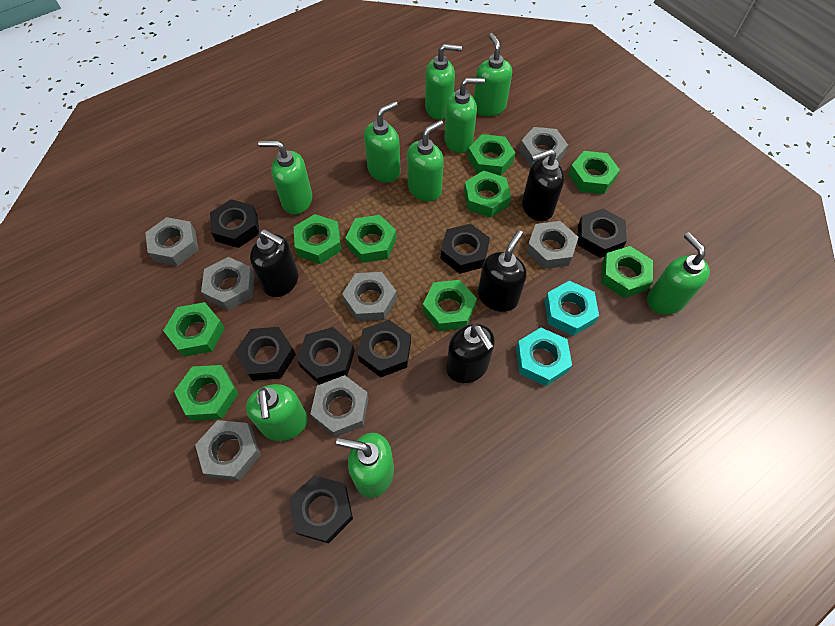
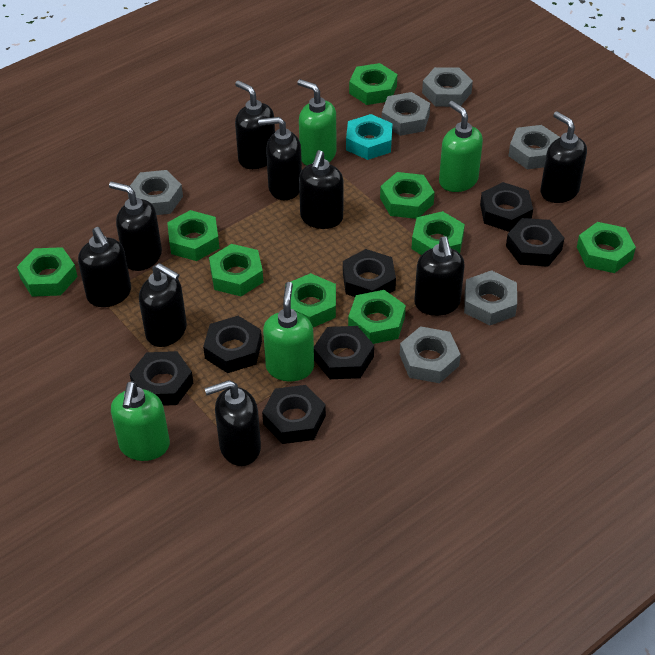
black soap dispenser: [250,229,298,297] [446,324,495,383] [478,230,527,312] [522,149,564,221] = 4 -> [78,227,131,307] [109,181,162,271] [139,263,187,347] [204,380,261,466] [235,80,275,169] [258,117,302,200] [299,150,343,229] [414,236,465,316] [540,111,587,203] = 9
green soap dispenser: [246,384,308,441] [258,140,312,215] [336,433,394,498] [364,101,401,183] [407,120,444,202] [425,44,462,120] [444,78,485,153] [474,33,512,116] [647,232,710,315] = 9 -> [111,381,170,461] [263,282,314,381] [297,79,336,166] [439,101,483,192] = 4
grey nut: [145,217,199,266] [195,420,261,481] [201,257,254,310] [310,375,369,437] [342,272,397,322] [519,127,568,166] [526,221,578,269] = 7 -> [128,170,183,215] [382,92,430,136] [400,326,461,383] [422,67,473,107] [464,270,517,326] [508,125,560,169] = 6
turquoise nut: [516,328,572,386] [545,281,599,336] = 2 -> [346,114,393,160] = 1

